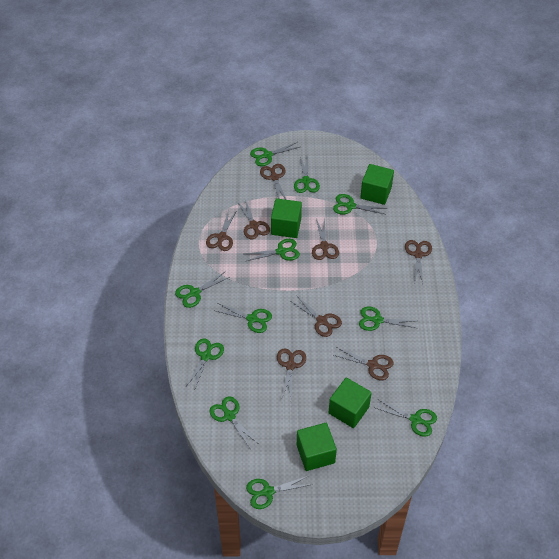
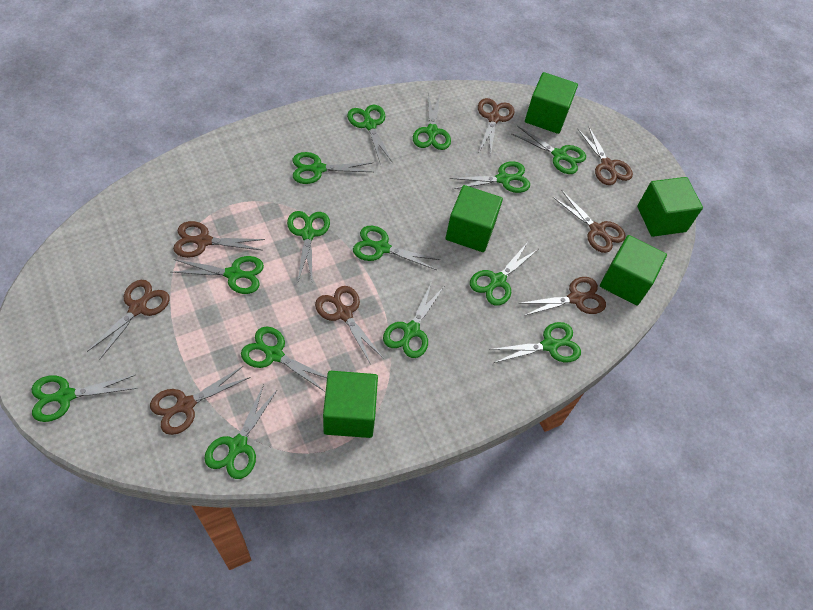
green cube: [271,198,302,238] [297,423,337,471] [329,378,372,428] [360,164,394,205] = 4 -> [323,371,378,438] [446,185,503,252] [525,72,578,134] [600,235,667,306] [637,177,703,237] = 5
green scissors: [175,272,230,308] [186,339,224,391] [209,396,258,448] [214,303,272,333] [246,239,300,261] [246,476,313,509] [250,142,299,166] [294,155,320,193] [333,194,387,214] [359,307,416,331] [376,400,437,437] = 11 -> [32,375,137,422] [172,256,264,294] [204,384,278,479] [241,327,327,392] [287,211,330,281] [293,152,373,184] [347,105,392,162] [353,226,440,270] [383,281,444,358] [413,94,451,150] [449,161,530,193] [470,242,538,306] [489,322,581,363] [511,126,586,174] = 14

